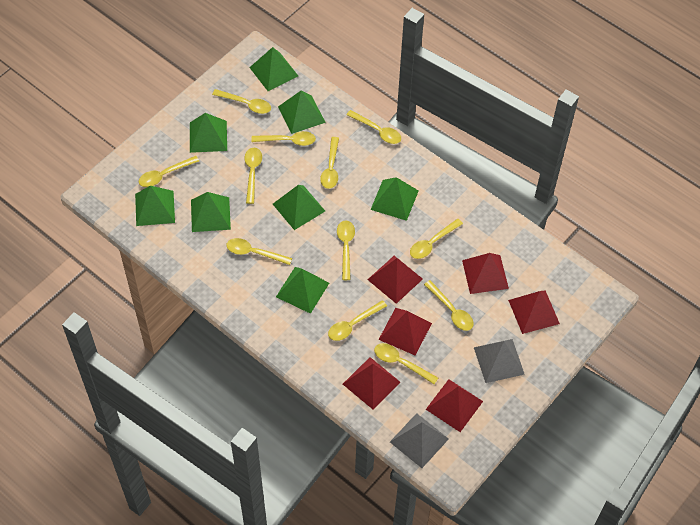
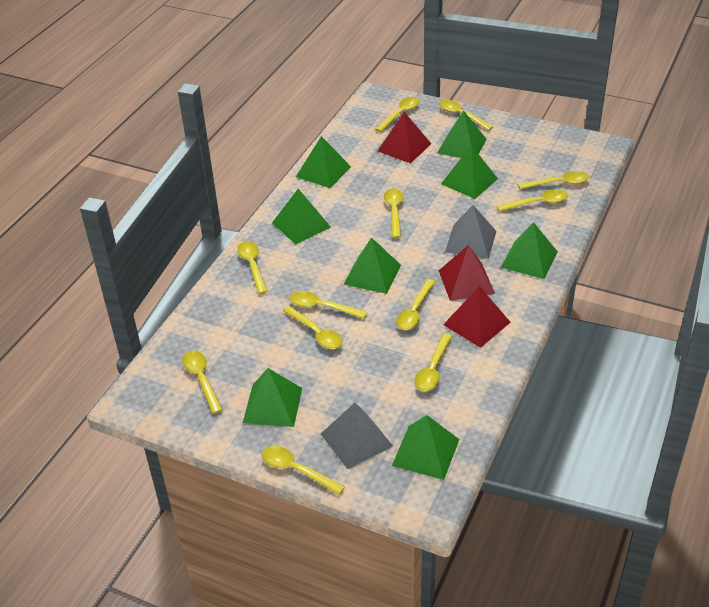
red pyramid: [343,357,400,409] [367,256,423,304] [379,308,432,356] [426,379,483,432] [462,253,509,294] [508,290,560,334] = 6 -> [378,112,431,163] [439,245,495,301] [443,286,510,348] = 3

